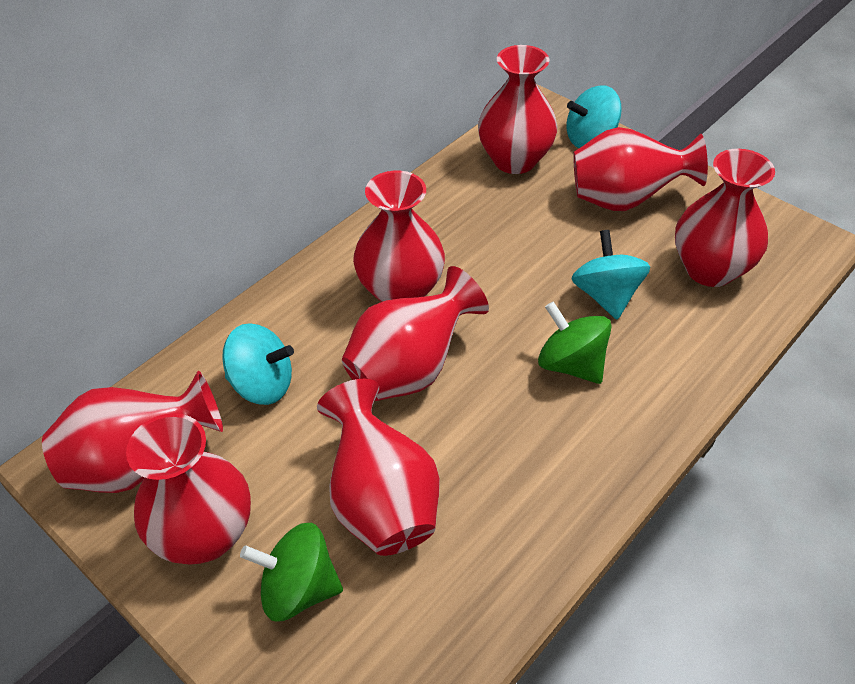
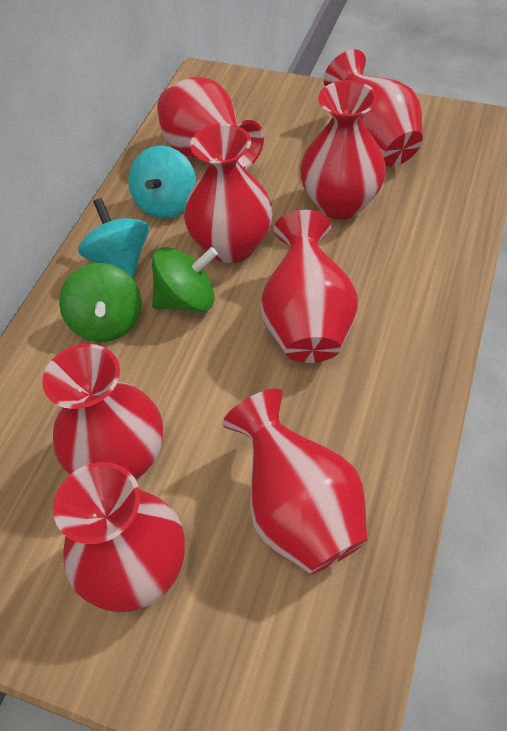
turquoise spinning top: [222,323,294,405] [566,85,622,148] [571,230,650,319] = 3 -> [78,198,149,279] [128,146,196,218] = 2

